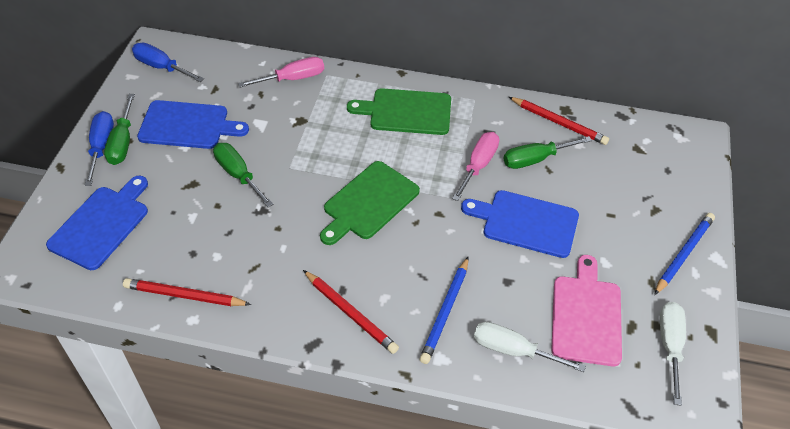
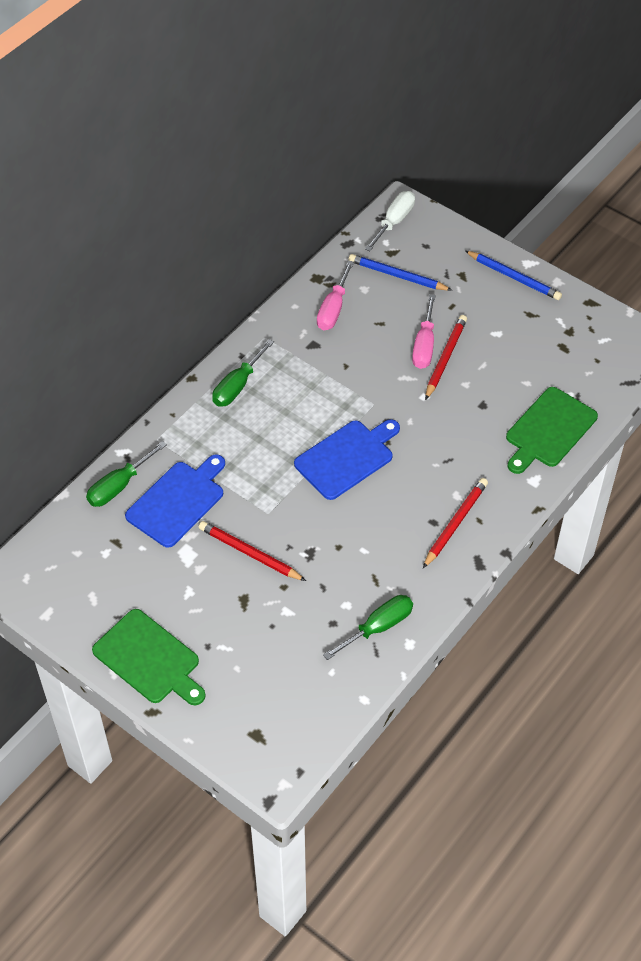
blue cutting board: [46,176,148,270] [137,100,249,149] [461,190,579,258] = 3 -> [125,454,225,548] [294,419,400,500] = 2
blue screwdriver: [85,111,114,186] [132,43,204,82] = 2 -> none = 0
pink cutting board: [551,255,622,366] = 1 -> none = 0
white screwdriver: [474,322,586,372] [660,302,686,406] = 2 -> [365,191,415,251] = 1

